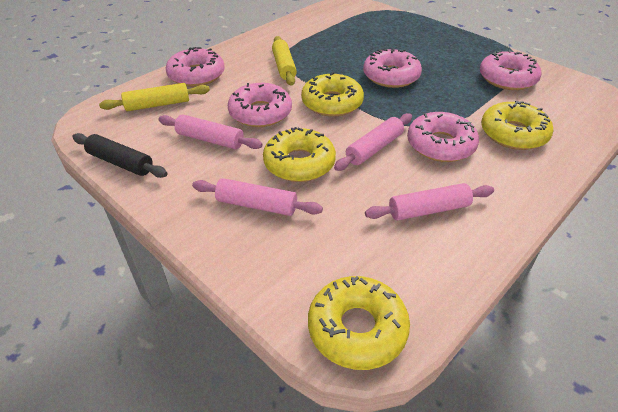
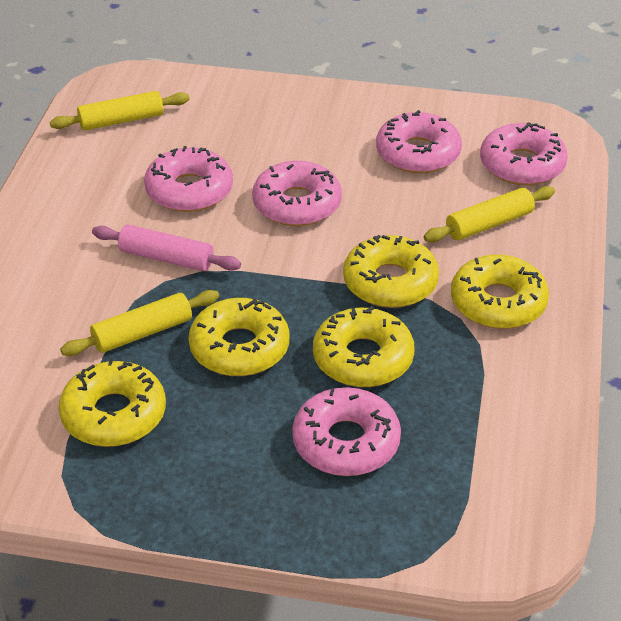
black rolling pin: [72,133,168,178] = 1 -> none = 0
pink rolling pin: [158,114,263,149] [192,178,323,216] [334,113,412,171] [365,183,494,221] = 4 -> [92,225,241,271] = 1
yellow donut: [263,127,336,182] [301,72,364,117] [308,276,410,370] [481,101,553,150] = 4 -> [58,359,166,447] [188,298,290,376] [313,306,415,387] [343,235,439,308] [451,254,549,329] = 5
yellow rolling pin: [99,83,210,111] [272,36,297,86] = 2 -> [50,91,189,131] [60,290,219,356] [424,186,555,242] = 3

